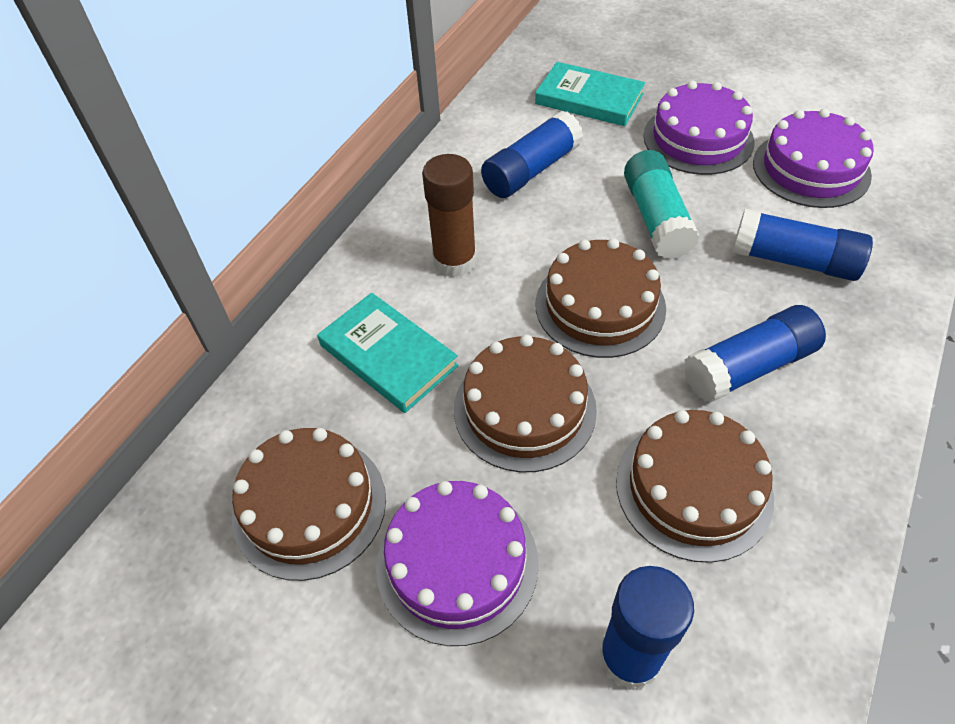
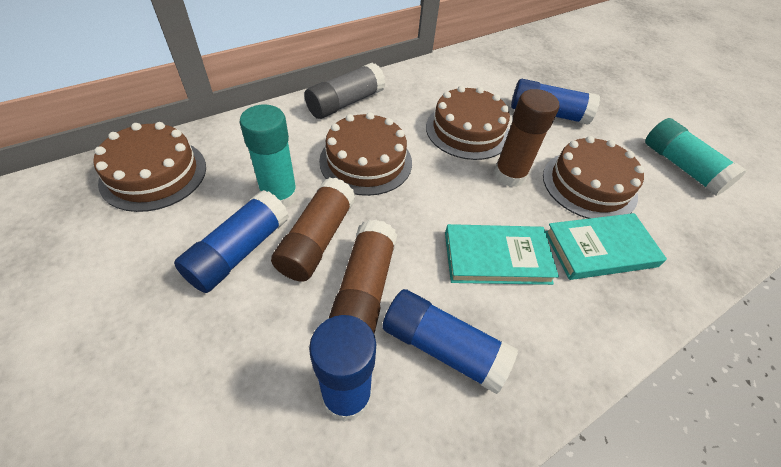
brown glue stick: [422,154,477,277] = 1 -> [271,177,356,282] [328,220,397,333] [494,89,559,187] = 3
grey glue stick: none = 0 -> [304,63,385,119] = 1
purple cake: [376,481,539,646] [643,81,755,175] [753,109,874,208] = 3 -> none = 0
turquoise glue stick: [624,150,700,259] = 1 -> [239,104,298,207] [645,118,746,196] = 2

